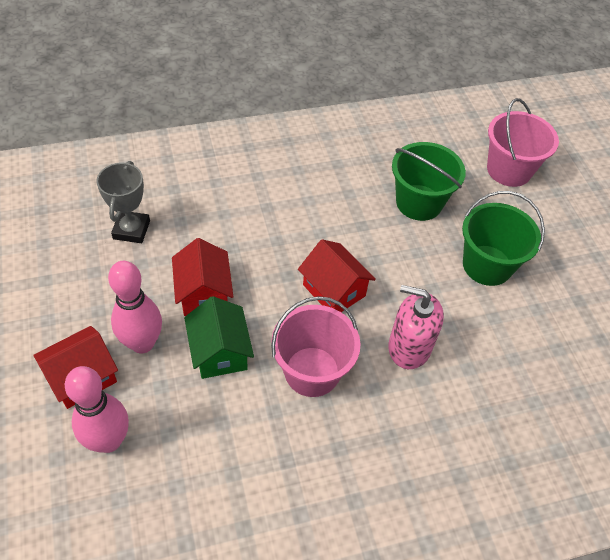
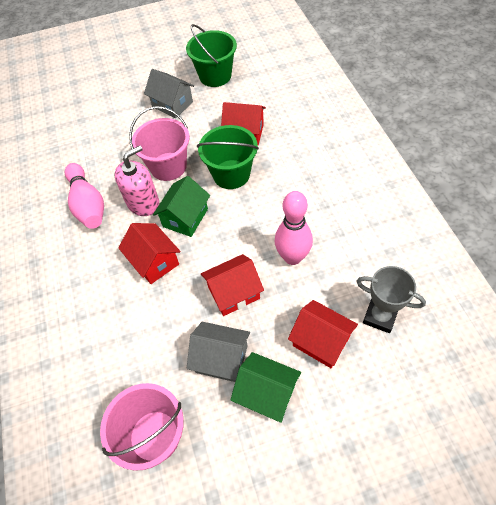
green house: [184,296,254,379] = 1 -> [153,176,210,237] [230,352,301,423] = 2
grey house: none = 0 -> [144,69,194,118] [187,322,250,382] = 2
red house: [33,326,118,409] [172,238,233,316] [298,239,376,312] = 3 -> [119,223,181,284] [201,254,264,316] [221,102,266,145] [288,300,358,368] = 4

